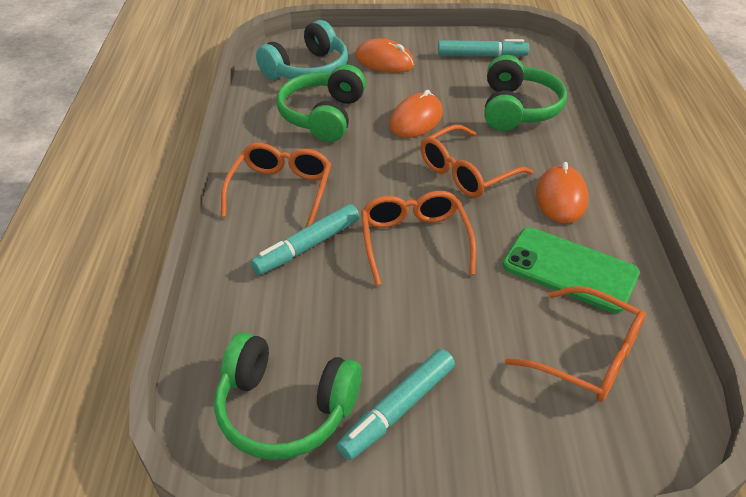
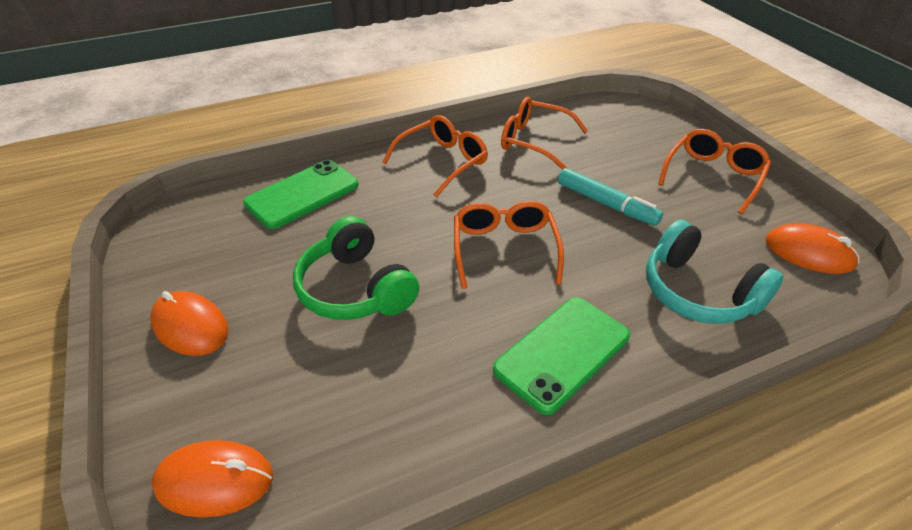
green headphones: [214,332,362,460] [277,65,366,142] [484,55,567,131] = 3 -> [293,216,419,320] = 1
green phone: [503,227,640,313] = 1 -> [243,160,358,229] [493,297,630,415] = 2
turquoise marker: [251,204,360,275] [337,349,455,460] [438,39,529,56] = 3 -> [558,168,663,226] = 1

